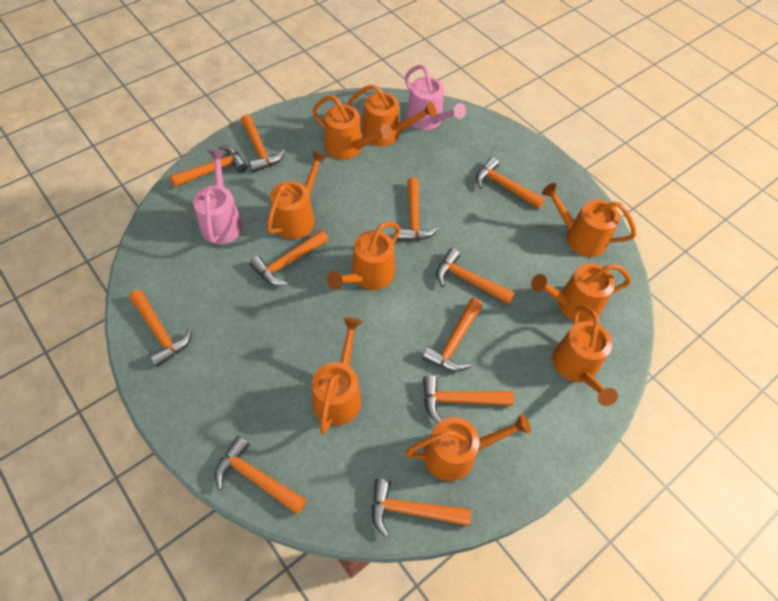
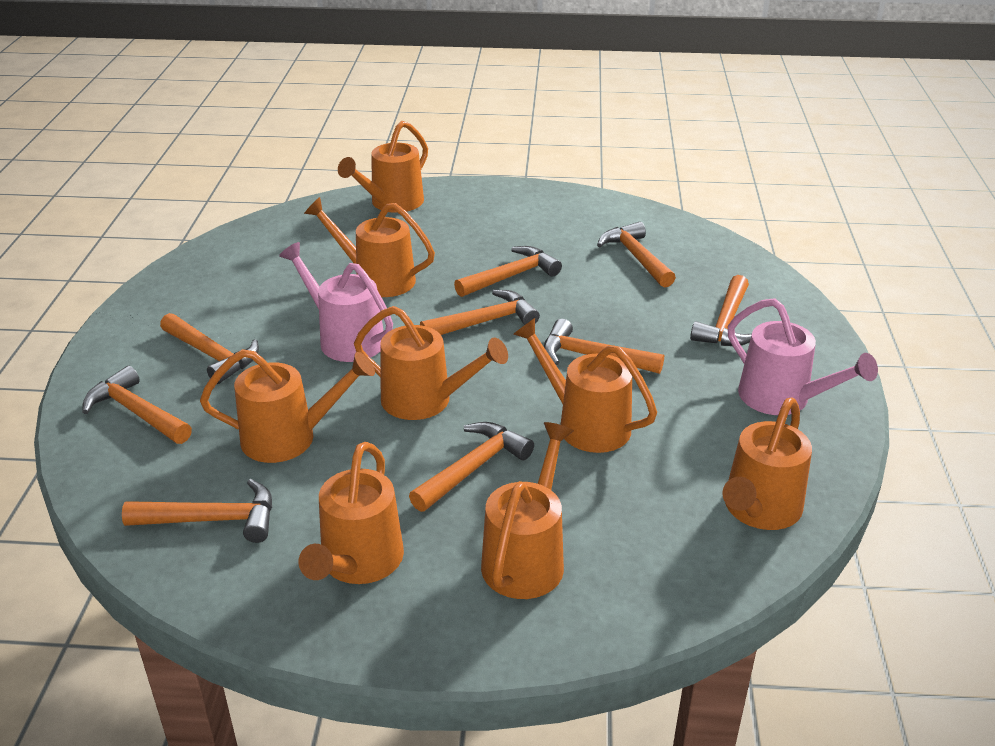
orange hammer: [129,290,192,367] [169,145,247,187] [215,436,306,514] [241,115,285,173] [250,230,329,286] [372,479,471,537] [397,177,439,241] [422,298,483,372] [423,375,514,422] [436,248,515,304] [476,157,545,209] = 11 -> [82,366,192,444] [122,479,272,543] [160,313,259,384] [409,422,534,512] [420,290,540,335] [454,246,562,297] [544,319,664,374] [597,222,676,288] [690,275,752,346] = 9
orange watering can: [266,150,327,239] [312,95,392,159] [312,317,362,434] [327,222,400,290] [347,84,436,146] [405,414,531,481] [531,263,631,322] [542,183,636,257] [552,305,618,406] = 9 -> [200,349,375,463] [298,442,404,584] [304,197,435,297] [338,121,428,213] [354,306,508,420] [481,422,574,599] [513,318,657,453] [723,397,812,530] = 8

